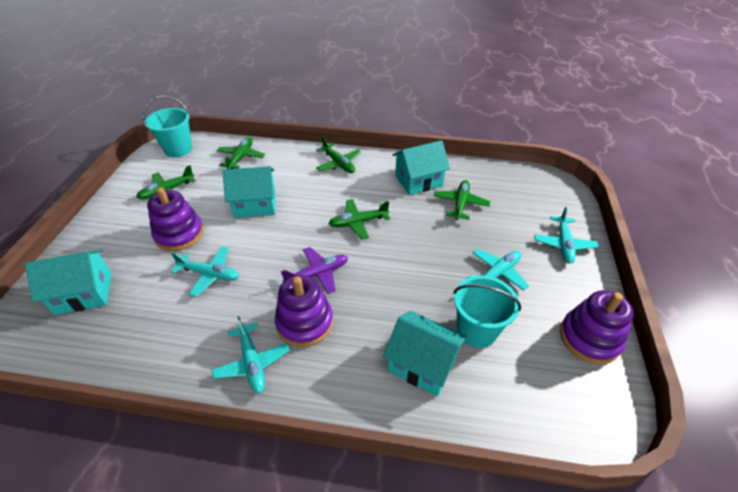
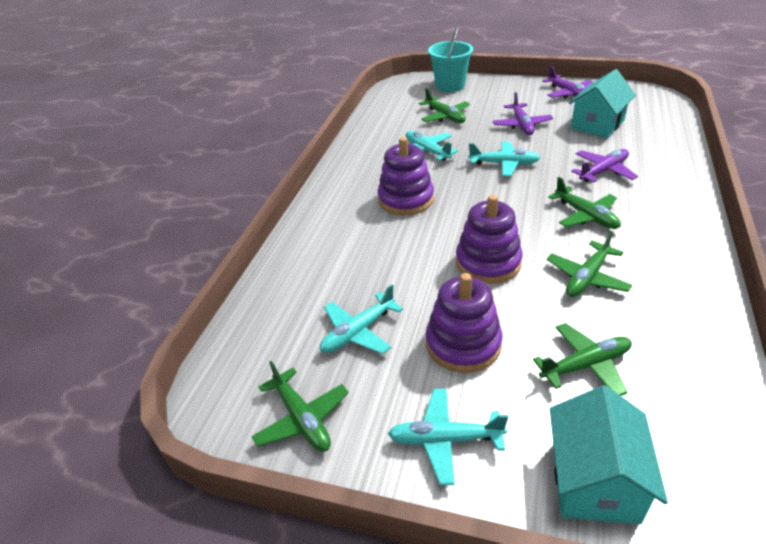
purple plane: [281,247,348,294] = 1 -> [493,92,553,135] [542,66,593,98] [571,149,638,182] = 3
turquoise bucket: [143,95,192,157] [453,275,521,348] = 2 -> [428,24,473,92] = 1
turquoise house: [25,249,112,315] [222,166,276,218] [383,311,467,396] [393,140,450,195] = 4 -> [550,385,668,524] [569,69,636,138] = 2

